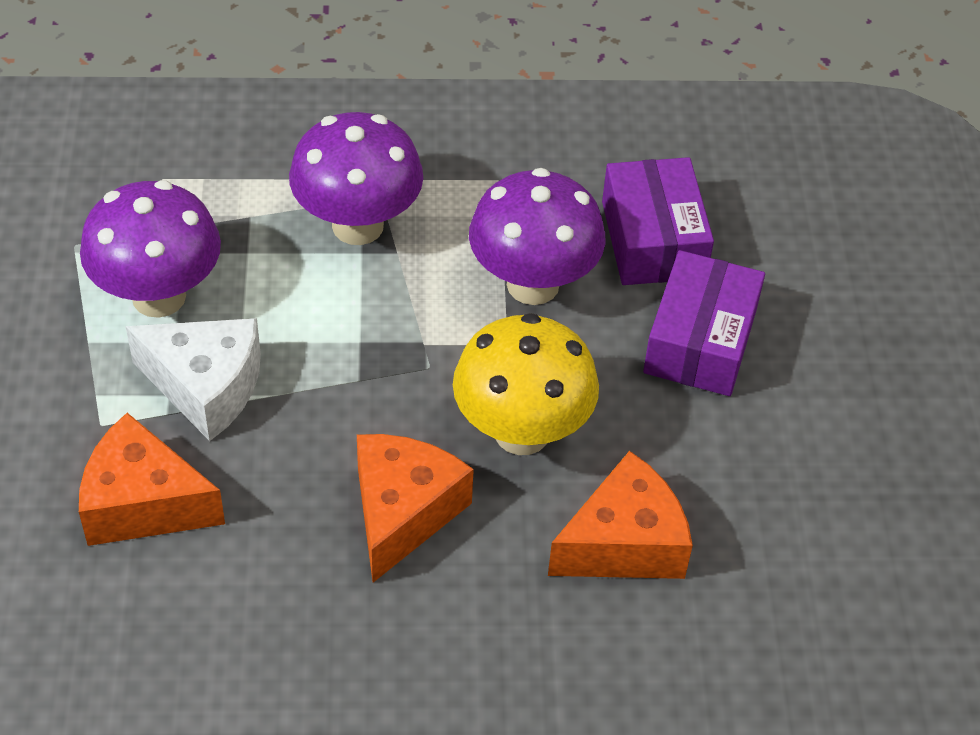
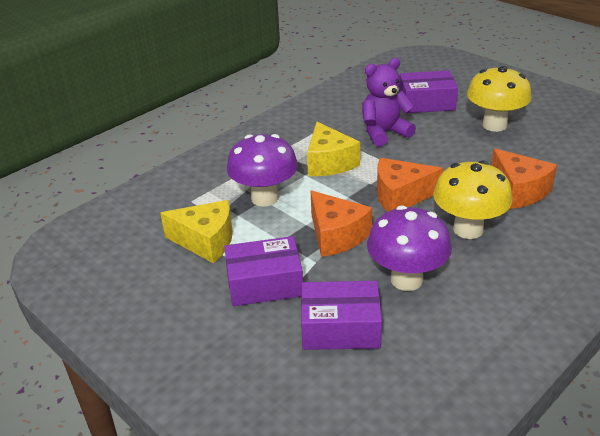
purple box: [602,157,714,285] [643,250,765,396] = 2 -> [224,236,303,306] [301,281,382,350] [399,70,458,113] = 3
purple mushroom: [80,180,221,318] [289,112,423,245] [469,168,606,305] = 3 -> [227,134,298,206] [367,205,452,291] = 2
purple teddy bear: none = 0 -> [362,58,416,147] = 1
white cheese: [125,318,261,441] = 1 -> none = 0
yellow cheese: none = 0 -> [160,200,233,263] [307,122,360,176] = 2
yellow mushroom: [453,313,599,455] = 1 -> [433,160,512,239] [467,66,532,132] = 2

